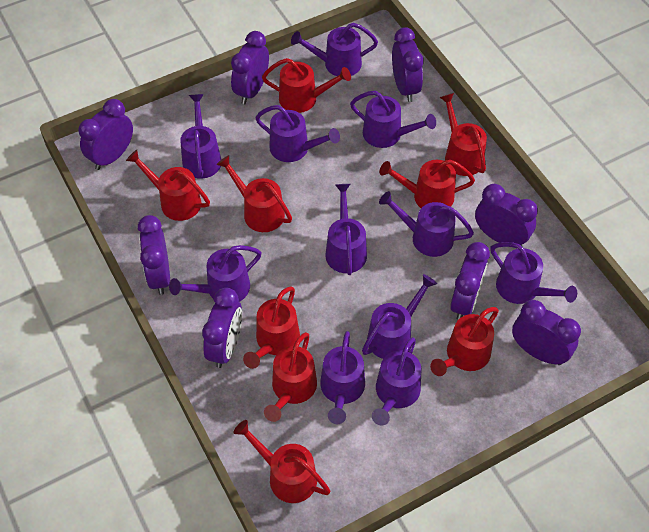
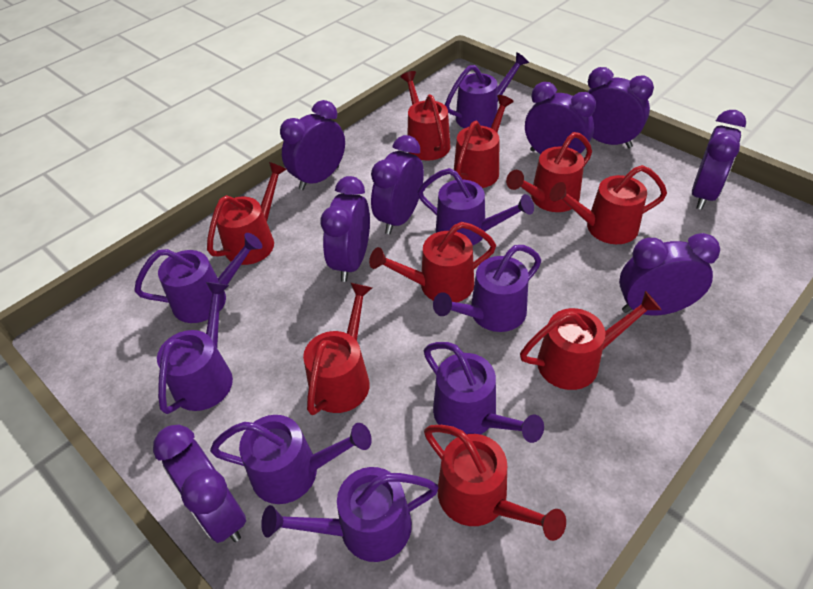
purple watering can: [169,245,262,302] [180,94,221,179] [255,105,340,162] [291,23,378,76] [320,331,365,424] [325,184,367,275] [350,91,436,148] [362,274,437,359] [372,337,421,426] [379,191,474,257] [491,242,577,304] = 11 -> [134,233,262,323] [157,282,233,414] [210,415,372,504] [261,467,439,562] [418,168,534,245] [424,342,544,443] [433,245,541,332] [445,52,529,128] = 8

